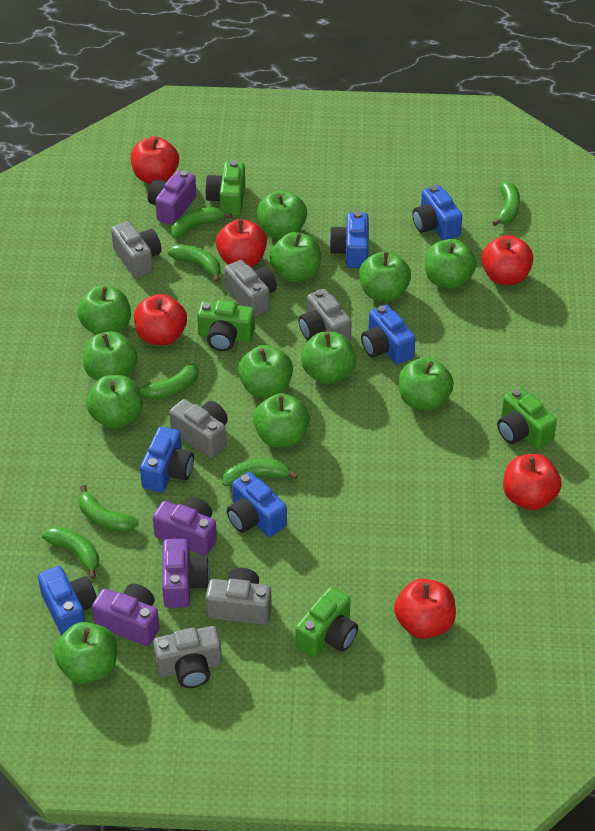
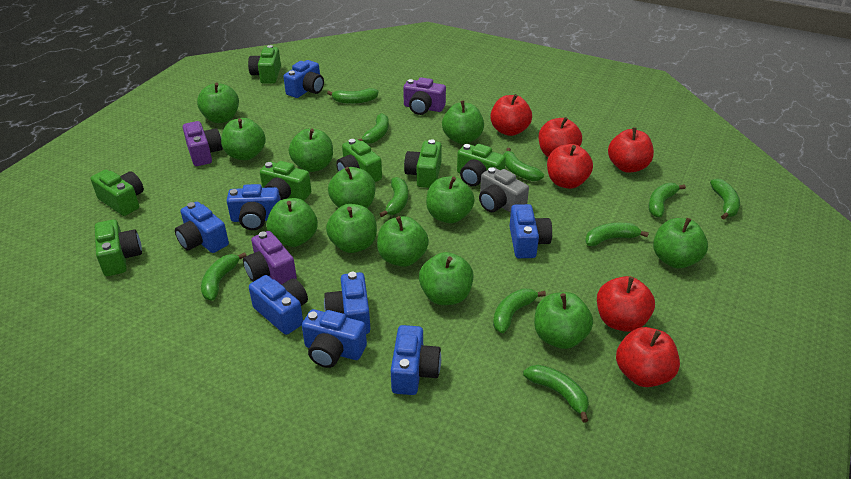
blue camera: [38,566,97,635] [140,427,194,492] [227,472,287,537] [329,211,369,268] [361,305,415,364] [412,185,462,240] = 6 -> [175,202,229,253] [227,184,280,230] [249,275,308,335] [283,60,324,98] [302,309,367,368] [324,272,370,334] [391,325,441,395] [510,204,552,258] = 8
green banana: [42,527,99,579] [79,485,139,532] [139,363,198,400] [167,244,221,282] [171,207,232,238] [222,459,298,486] [493,181,520,226] = 7 -> [201,252,246,301] [327,88,378,104] [358,113,389,144] [380,177,408,217] [493,288,546,333] [503,148,544,181] [523,365,589,423] [585,223,649,246] [649,183,686,217] [710,179,740,220] = 10
green camera: [197,300,255,351] [205,160,245,216] [295,587,358,658] [497,387,557,449] = 4 -> [91,170,144,216] [95,219,142,276] [248,45,281,84] [260,161,311,201] [336,139,382,182] [404,139,442,188] [457,144,506,186] = 7
grey camera: [111,221,161,278] [153,626,222,688] [169,399,228,458] [206,568,272,625] [224,260,277,317] [298,289,352,342] = 6 -> [479,167,529,213] = 1
purple camera: [92,583,160,646] [148,170,196,225] [153,497,217,556] [162,538,210,608] = 4 -> [182,121,223,166] [243,231,297,285] [403,77,446,115] = 3

